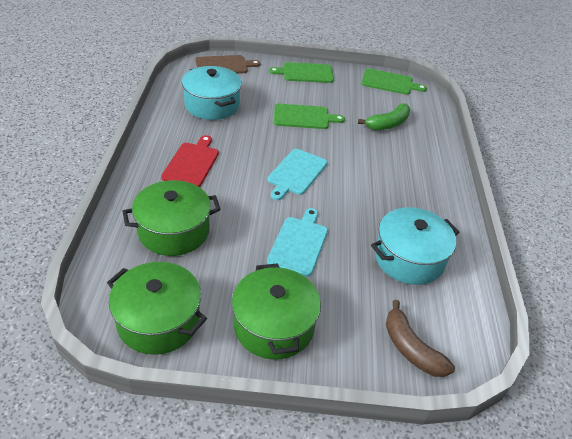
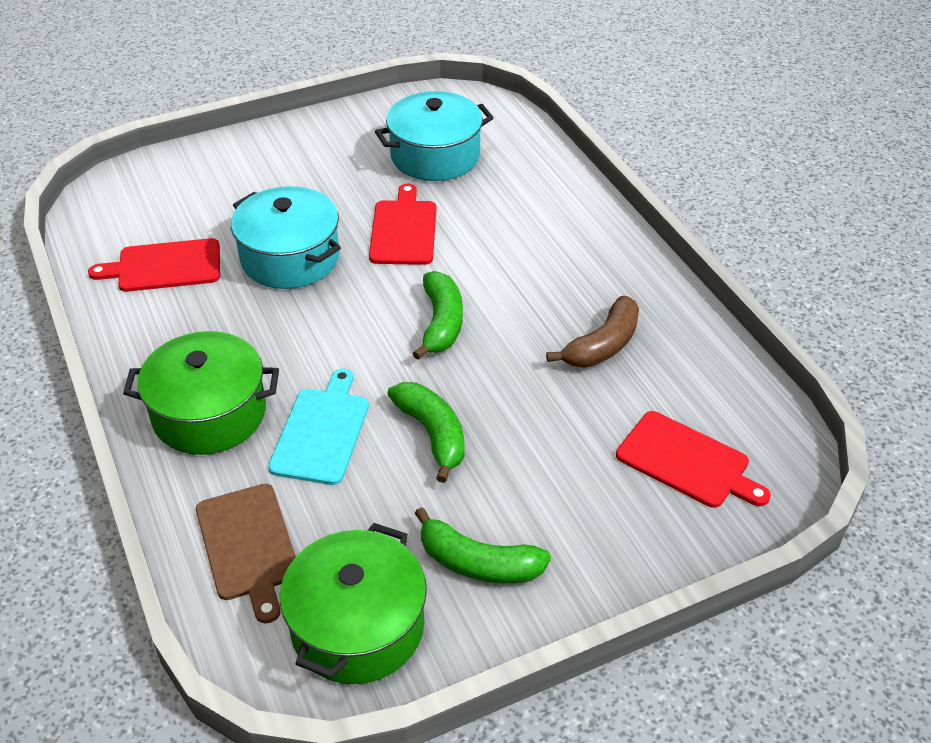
green banana: [358,103,410,130] = 1 -> [387,382,465,483] [413,271,463,360] [415,507,551,583] = 3
green cutting board: [269,62,334,83] [274,104,345,129] [361,68,427,95] = 3 -> none = 0
green pot: [107,262,207,355] [123,180,221,256] [232,263,321,360] = 3 -> [123,331,279,455] [280,523,427,684] = 2
red cutting board: [161,135,219,187] = 1 -> [88,238,220,292] [369,183,436,265] [616,411,771,508] = 3
turquoise cutting board: [267,208,328,277] [268,149,327,200] = 2 -> [268,369,369,485] = 1

